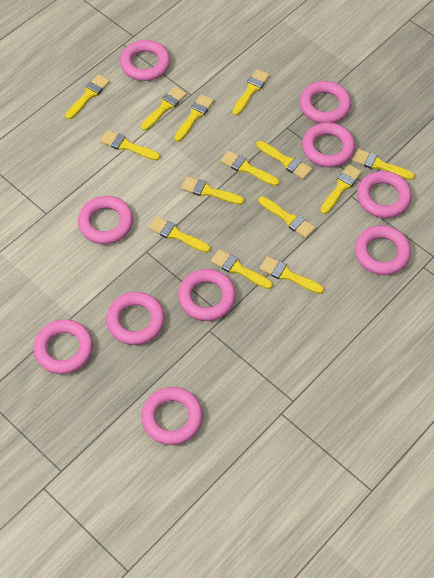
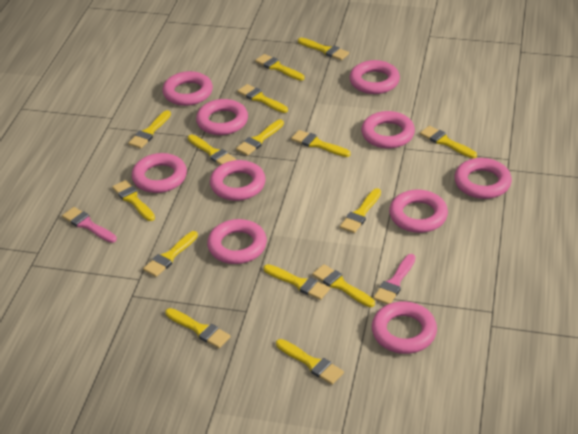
pink brush: none = 0 -> [62,207,117,243] [373,254,416,305] = 2
yellow brush: [65,74,110,119] [100,130,160,160] [141,86,187,131] [149,216,210,253] [174,94,214,142] [181,176,244,205] [211,249,273,289] [220,150,279,186] [232,69,270,115] [256,141,312,179] [259,196,316,238] [259,256,324,294] [320,164,362,214] [352,149,415,180] = 14 -> [112,180,155,221] [128,110,171,149] [143,231,198,277] [165,308,231,348] [188,134,236,165] [236,119,284,156] [238,84,288,113] [255,54,305,81] [264,264,330,300] [276,339,344,385] [291,130,351,157] [298,38,349,60] [312,264,375,307] [340,188,381,233] [420,126,477,158] = 15

